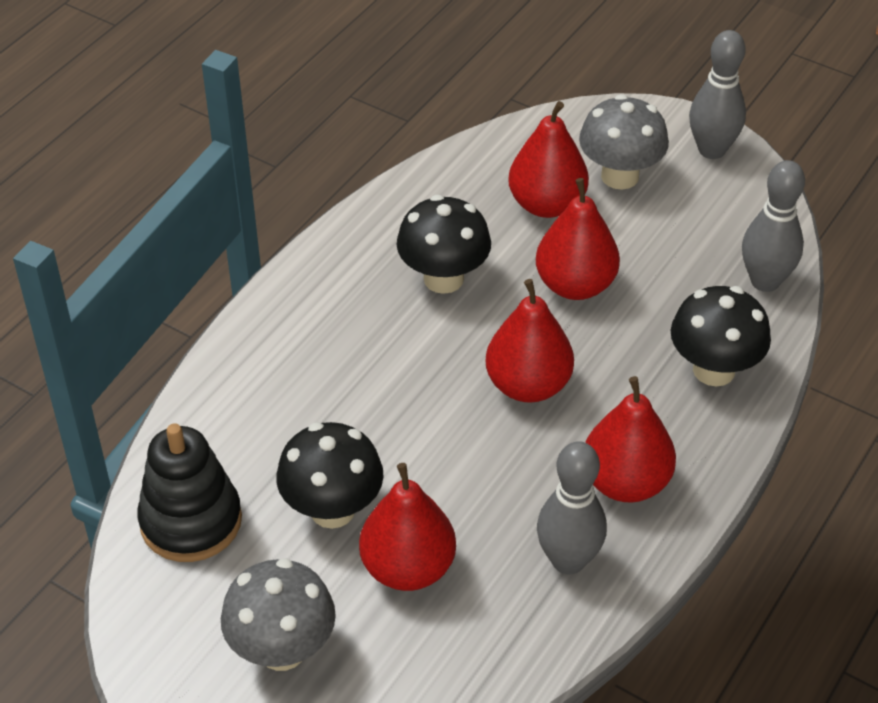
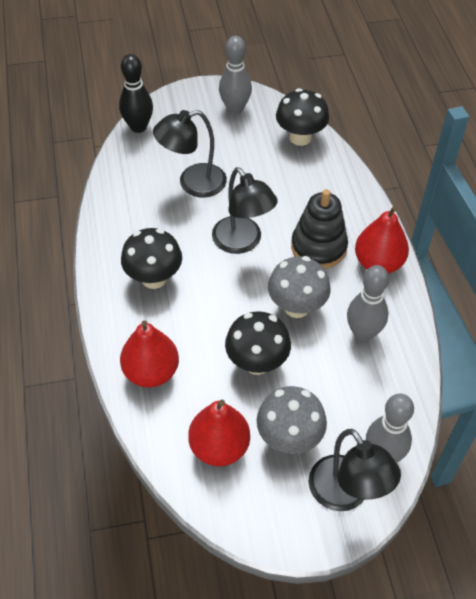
black bowling pin: none = 0 -> [119,54,153,133] = 1
black lamp: none = 0 -> [153,110,227,197] [212,167,278,254] [309,429,401,511] = 3
red pear: [359,463,456,591] [486,279,574,403] [508,101,589,218] [536,178,620,300] [585,376,676,502] = 5 -> [120,320,179,387] [188,400,250,466] [355,206,409,274] = 3

